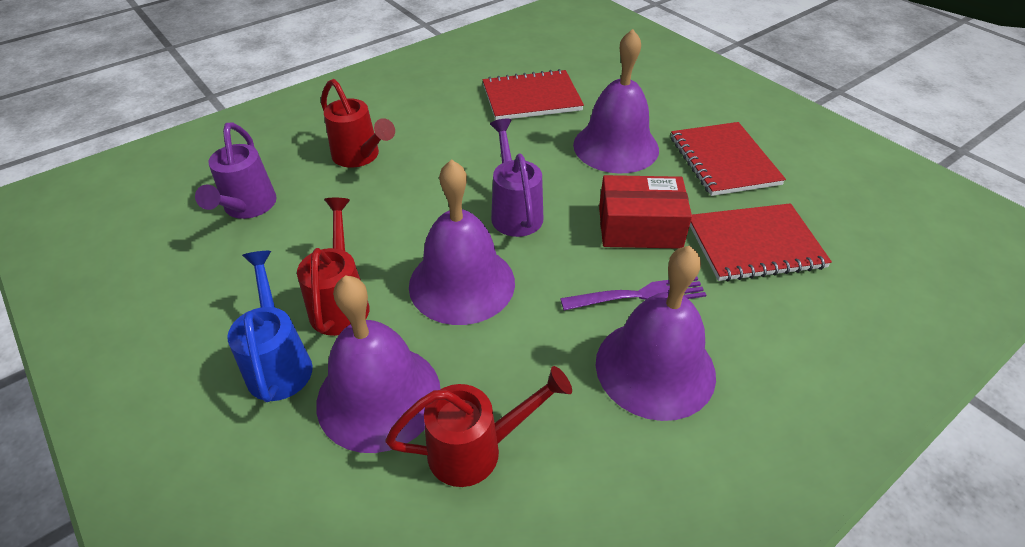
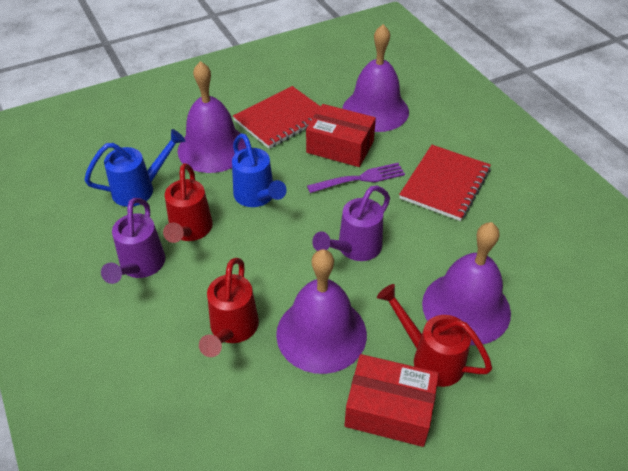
blue watering can: [227,251,313,402] = 1 -> [84,129,185,207] [232,133,287,207] = 2
red box: [599,175,692,249] = 1 -> [306,104,376,167] [345,354,439,447] = 2
red notebook: [483,69,584,120] [671,122,786,196] [690,203,832,281] = 3 -> [233,86,321,149] [399,145,491,221] = 2

